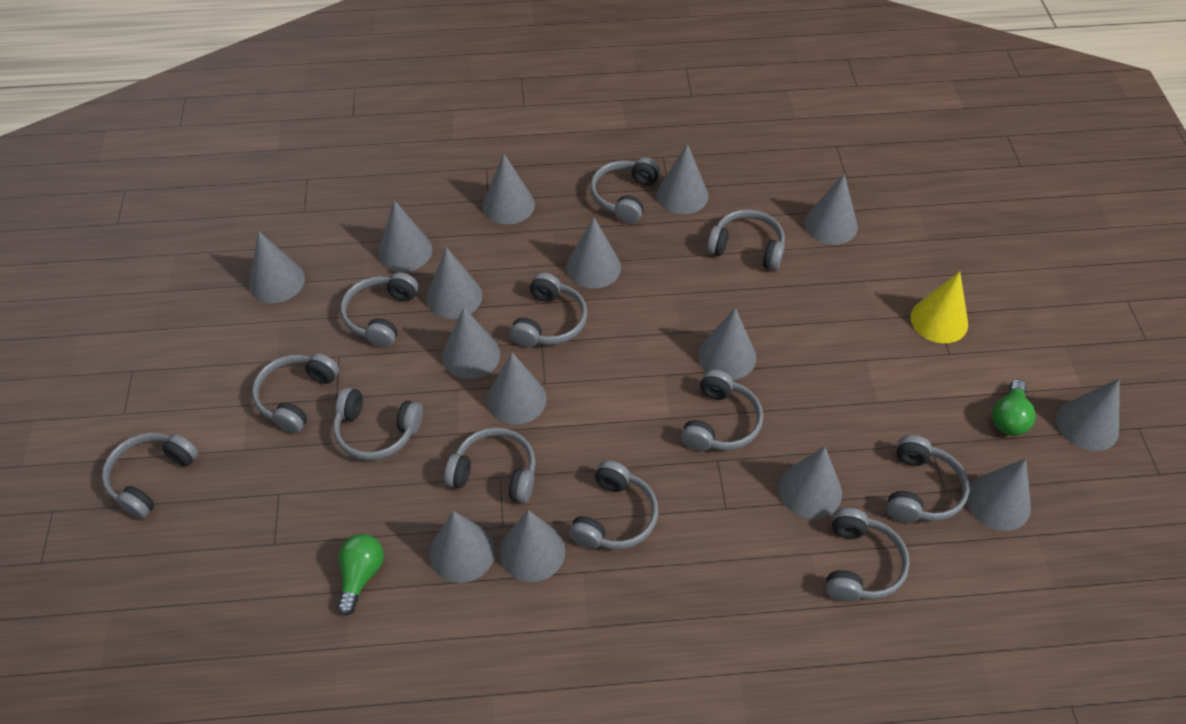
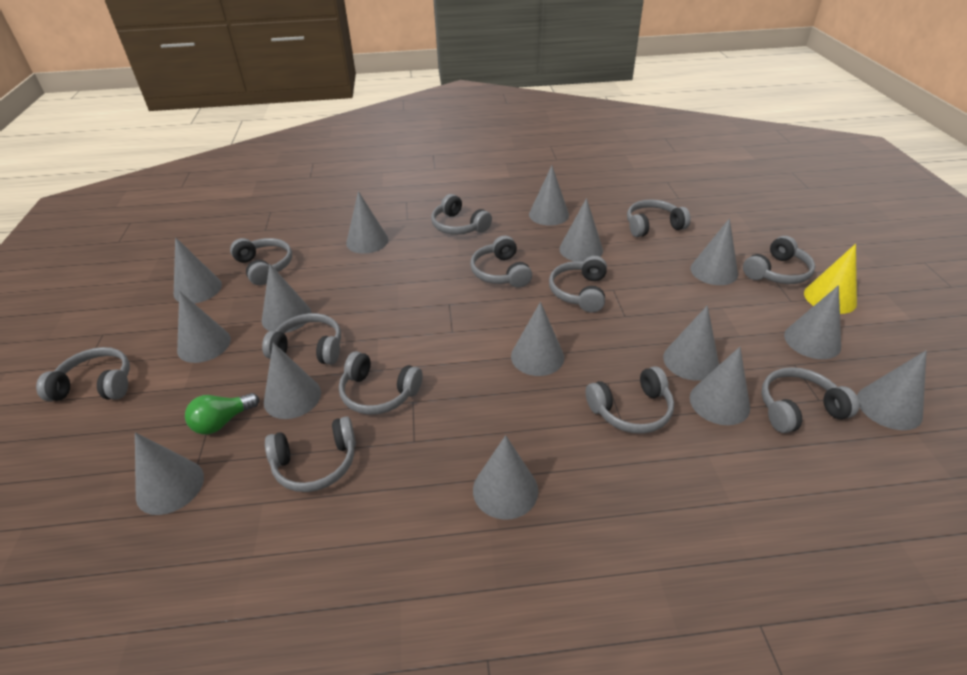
green light bulb: [337,534,384,616] [992,379,1036,436] = 2 -> [185,393,259,434] = 1

